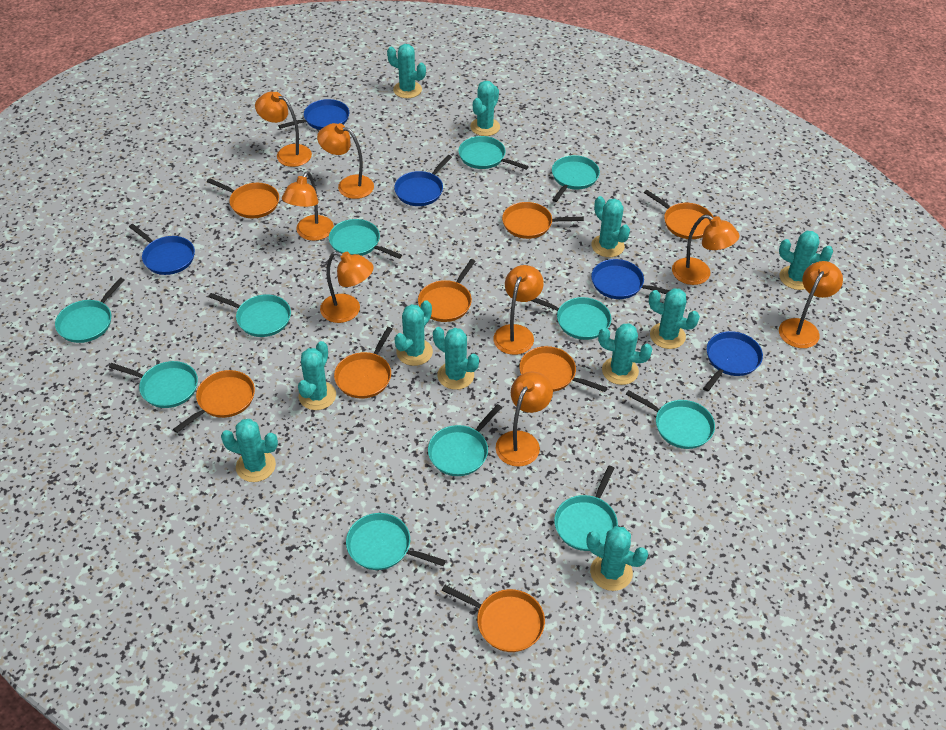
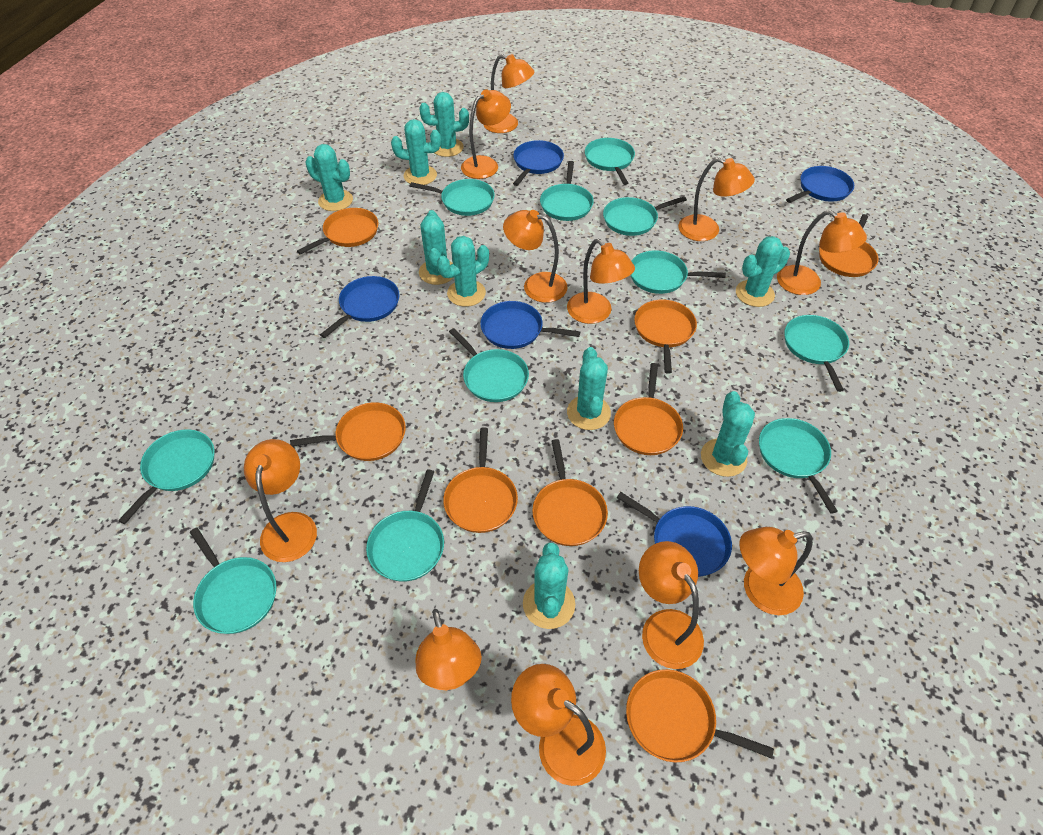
orange lamp: [255,92,312,167] [282,171,334,241] [317,123,374,199] [320,251,374,323] [493,265,544,355] [496,372,553,467] [672,215,739,285] [779,261,843,348] = 8 -> [244,439,317,562] [415,609,482,690] [461,89,511,179] [483,54,534,133] [503,210,568,303] [511,664,606,786] [567,239,635,324] [639,541,704,669] [678,158,755,241] [739,527,813,615] [777,210,867,295] = 11
turquoise cactus: [221,419,278,482] [298,341,336,410] [387,44,426,98] [394,300,433,366] [433,327,479,390] [470,81,500,136] [586,526,648,591] [591,196,630,257] [598,323,652,385] [649,288,700,349] [779,231,833,290] = 11 -> [306,144,353,211] [391,119,441,185] [419,92,469,157] [419,210,454,285] [437,236,489,307] [523,543,575,629] [567,347,611,430] [701,391,755,477] [736,236,790,307] = 9

